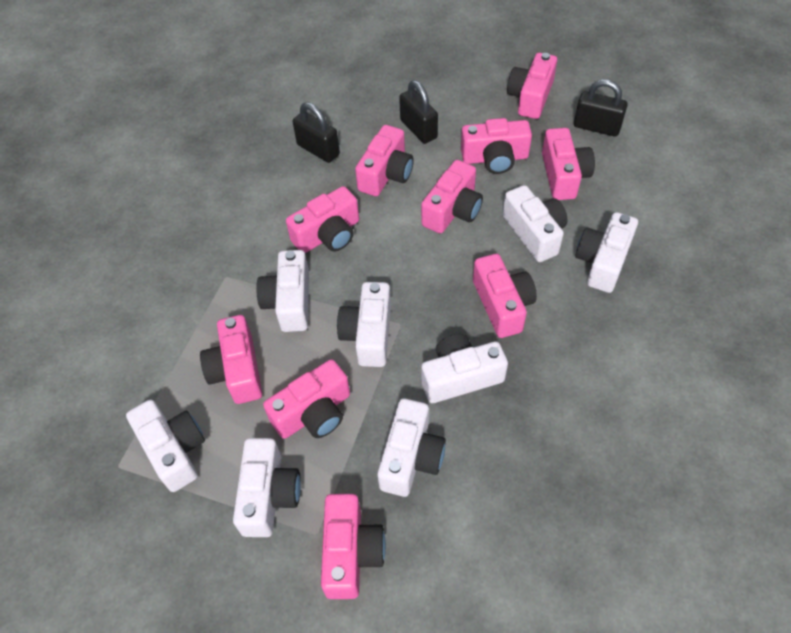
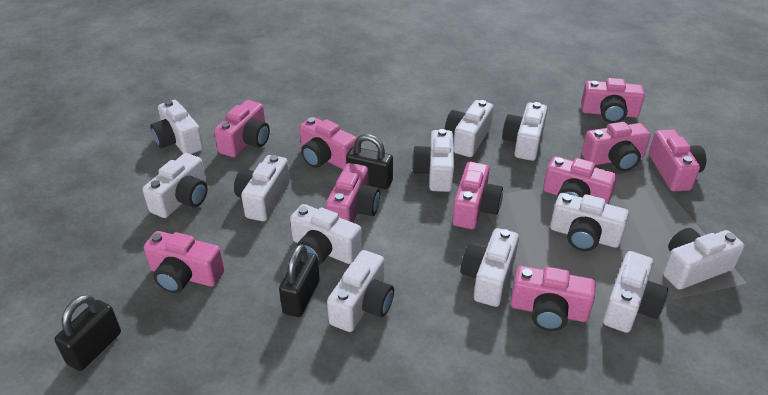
white camera: [126,400,205,492] [233,438,301,537] [256,250,309,332] [337,282,391,367] [377,398,446,497] [421,334,508,403] [503,185,567,262] [575,212,638,293] = 8 -> [143,153,208,218] [150,100,203,154] [234,155,290,221] [290,204,362,265] [327,250,394,332] [412,129,454,192] [445,100,494,157] [461,228,519,307] [502,102,548,161] [550,193,629,251] [603,251,668,333] [663,228,745,290] = 12

